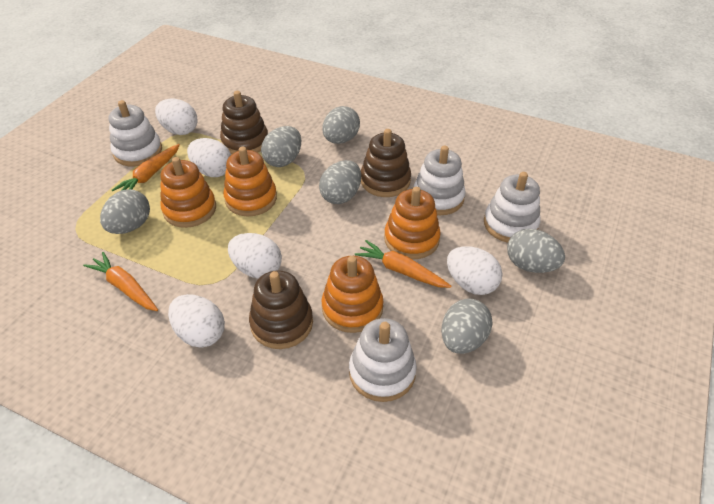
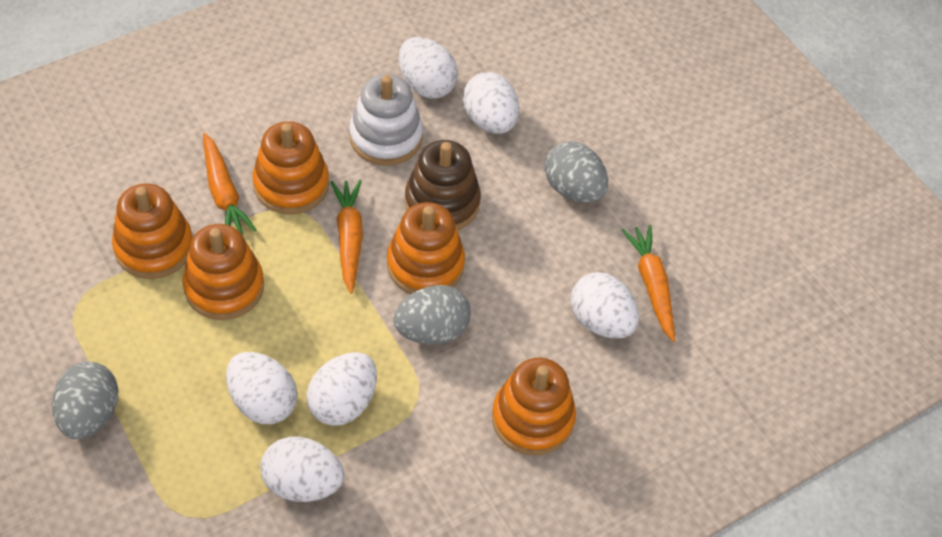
brown stacking toy: [220,91,268,154] [249,270,313,349] [361,129,411,197] = 3 -> [405,140,481,230] = 1
grey egg: [100,189,150,234] [261,126,301,167] [319,160,361,204] [323,106,360,144] [441,298,493,354] [507,229,565,273] = 6 -> [52,361,118,439] [393,285,471,344] [544,141,608,203] = 3
orange stacking toy: [160,157,216,228] [223,147,277,216] [322,256,384,333] [384,187,441,259] = 4 -> [112,183,193,279] [182,224,264,320] [252,121,329,215] [387,202,465,294] [492,358,576,456] = 5
white egg: [155,99,198,135] [168,294,225,348] [187,138,231,177] [228,233,282,279] [447,246,503,295] = 5 -> [226,352,297,424] [260,437,344,502] [306,352,377,426] [399,37,458,98] [463,72,519,134] [571,272,639,339] = 6
white stacking toy: [109,100,162,167] [349,318,417,402] [413,146,466,215] [484,172,540,243] = 4 -> [349,74,423,166] = 1

